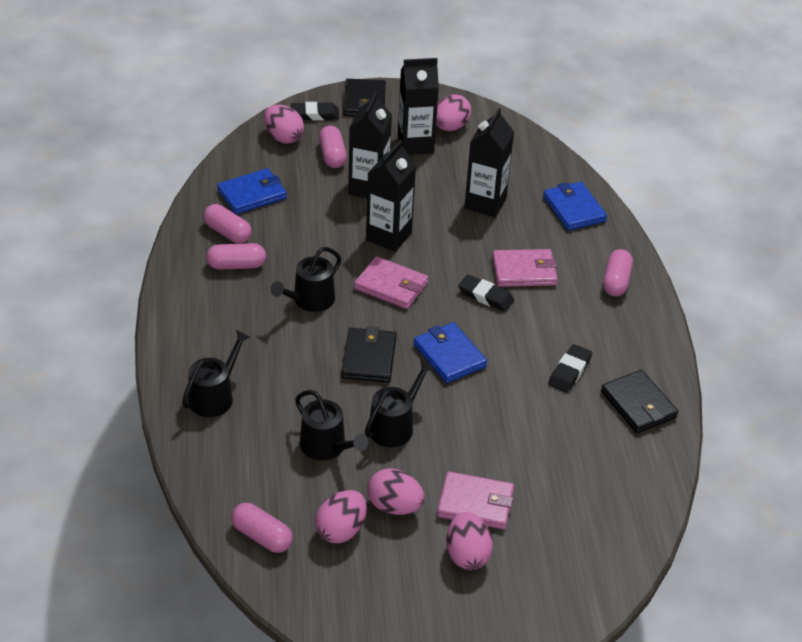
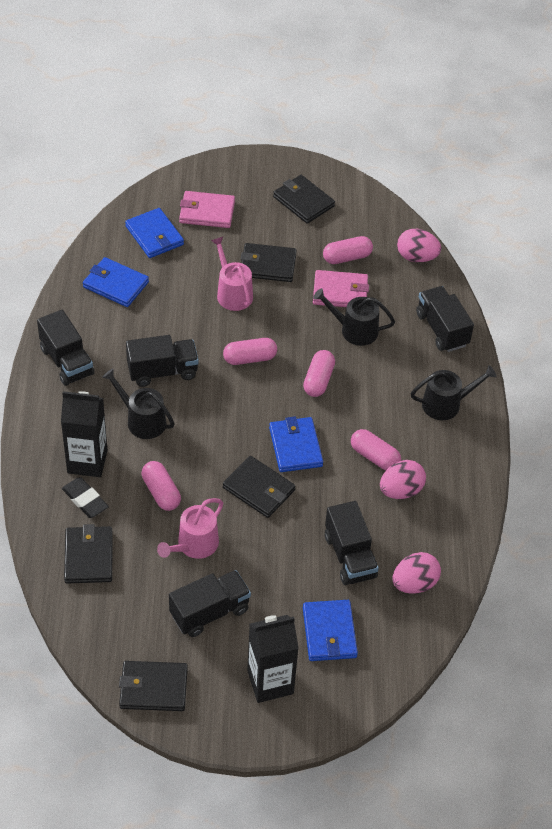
black carton: [348,92,392,198] [366,140,416,252] [398,58,439,155] [464,108,514,217] = 4 -> [61,391,108,477] [247,615,299,703] = 2
black eraser: [291,102,339,121] [458,274,514,312] [548,344,592,393] = 3 -> [62,477,109,518] = 1
black truck: none = 0 -> [37,310,94,386] [126,335,199,387] [169,570,251,637] [325,501,379,585] [416,286,474,352] = 5
black wallet: [341,326,397,383] [343,79,386,116] [601,370,678,433] = 3 -> [64,524,113,583] [119,661,188,711] [223,456,296,518] [241,243,297,282] [273,175,335,224] = 5
black watering can: [182,330,250,417] [270,247,341,312] [295,390,368,460] [365,360,434,447] = 4 -> [102,369,175,439] [313,288,395,346] [411,365,497,420] = 3
blue wallet: [217,168,287,214] [414,322,487,383] [543,182,607,231] = 3 -> [83,257,149,307] [125,208,184,258] [269,417,323,472] [303,600,358,661] = 4
pink egg: [264,105,304,144] [315,490,367,543] [368,468,425,515] [436,94,471,131] [446,512,493,570] = 5 -> [380,460,426,499] [392,552,441,594] [397,229,441,262] = 3
pink wallet: [354,256,428,309] [437,471,514,530] [492,249,558,287] = 3 -> [179,191,235,228] [313,270,369,307] = 2
pink watering can: none = 0 -> [157,498,223,559] [211,237,253,311] = 2

